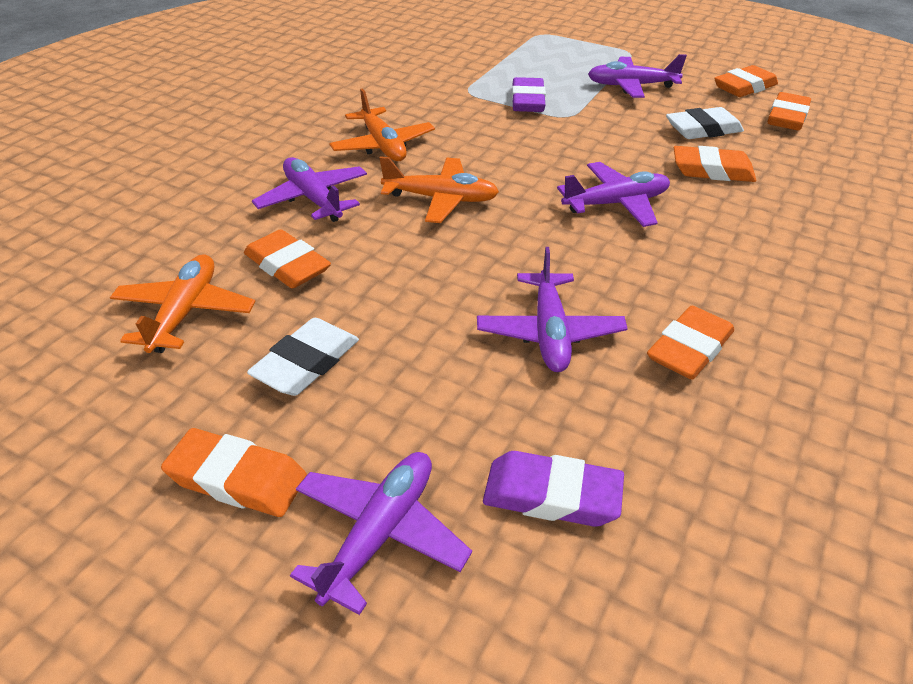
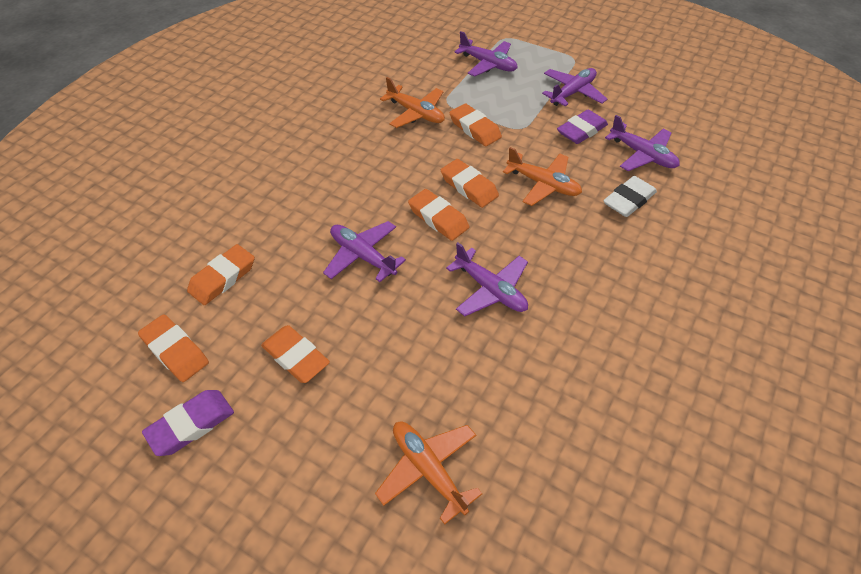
white eraser: [247,318,359,396] [666,107,744,139] = 2 -> [603,176,657,217] = 1

